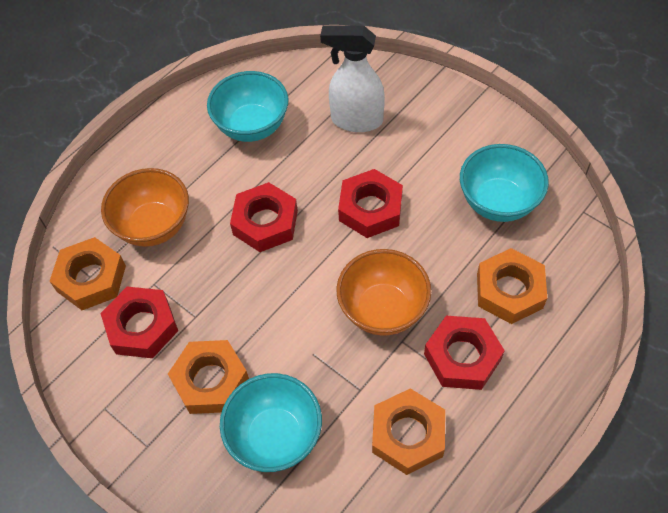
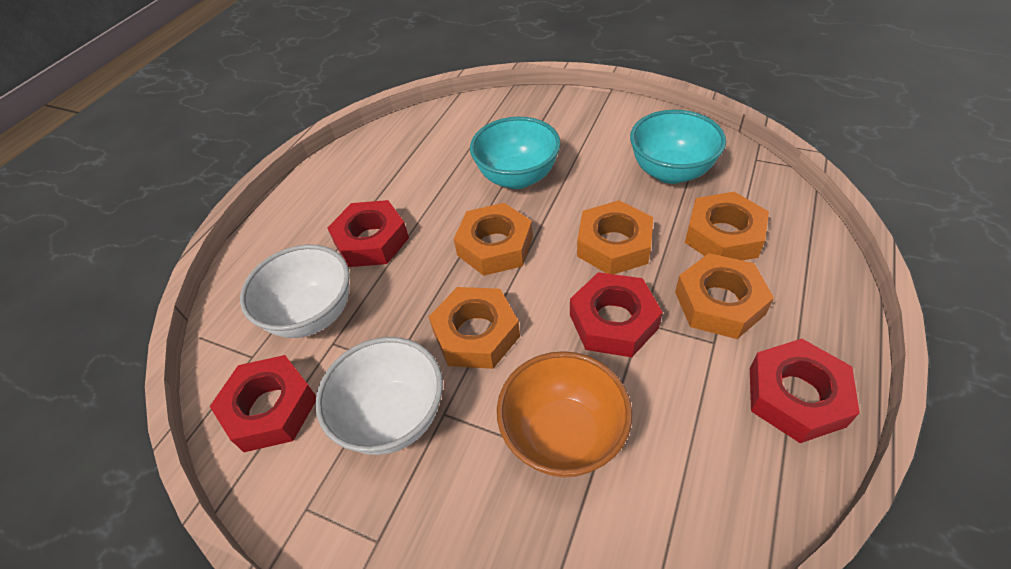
orange bowl: [101,168,189,247] [337,249,431,336] = 2 -> [497,351,632,477] = 1
orange nut: [50,237,126,310] [168,340,249,414] [372,388,445,475] [477,248,547,324] = 4 -> [429,287,520,369] [454,203,533,276] [577,200,653,274] [675,253,774,339] [685,192,769,261] = 5
turquoise bowl: [207,71,289,142] [220,373,322,472] [460,144,549,222] = 3 -> [470,117,561,189] [630,110,726,184] = 2
white bowl: none = 0 -> [240,245,350,338] [315,337,443,455] = 2
white spray bottle: [320,26,385,132] = 1 -> none = 0

